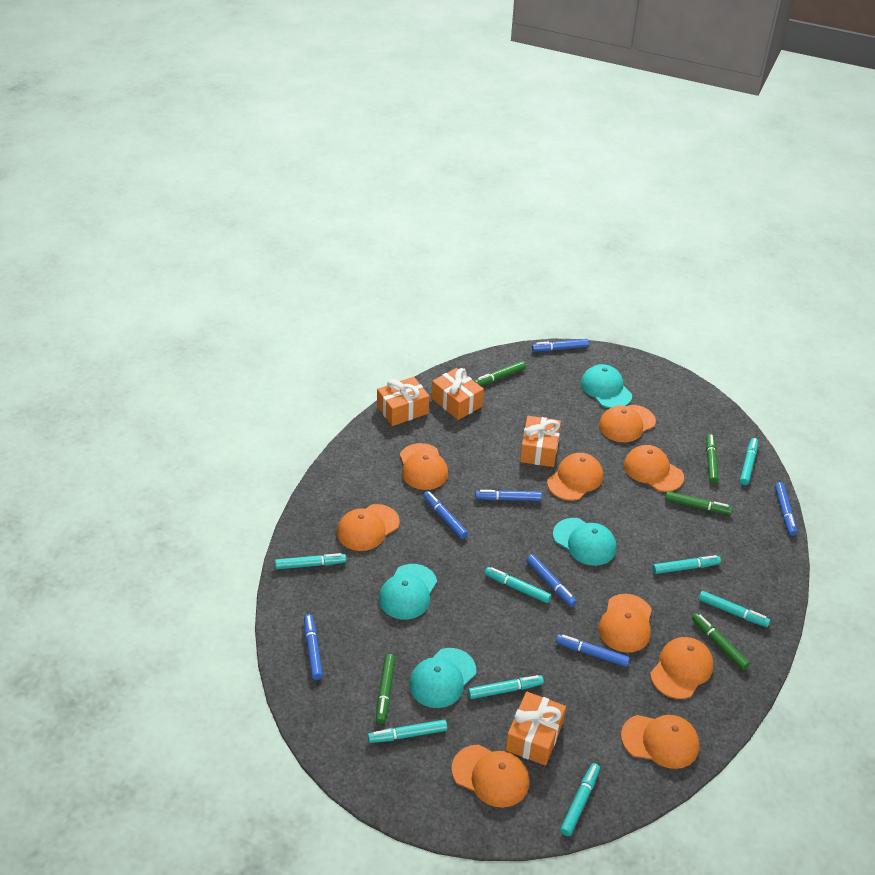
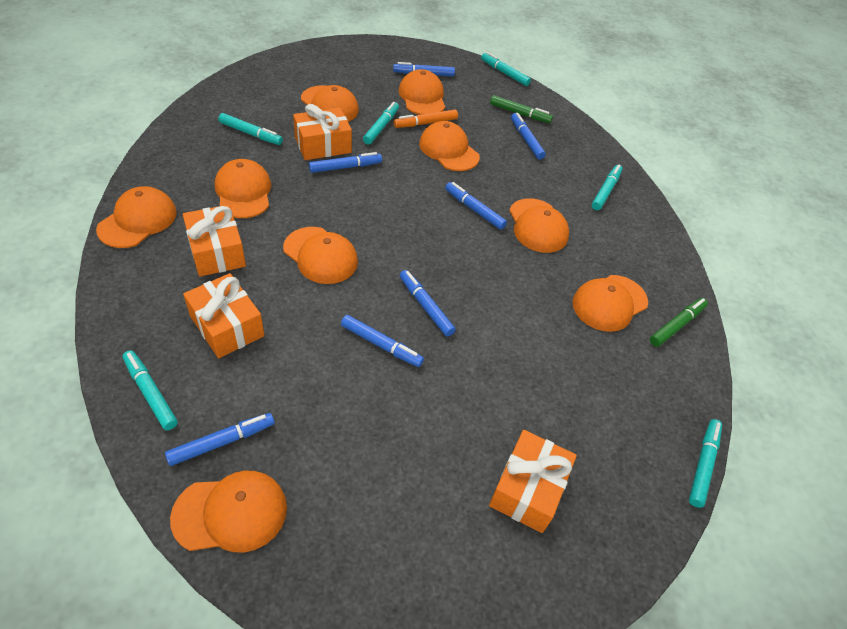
green marker: [376,654,395,724] [474,361,526,386] [665,491,732,515] [692,613,750,670] [706,434,719,484] = 5 -> [490,95,553,123] [650,298,708,347] = 2
orange marker: none = 0 -> [394,110,458,128] = 1
turquoise cap: [379,564,437,620] [409,648,476,708] [553,518,616,566] [581,364,632,408] = 4 -> none = 0
turquoise marker: [275,553,346,569] [368,720,447,743] [468,675,544,699] [485,567,552,603] [560,763,600,836] [653,555,721,574] [699,591,770,627] [740,438,758,485] = 8 -> [123,350,178,430] [218,113,283,145] [363,102,399,145] [481,52,531,86] [592,164,622,210] [689,419,722,508] = 6

